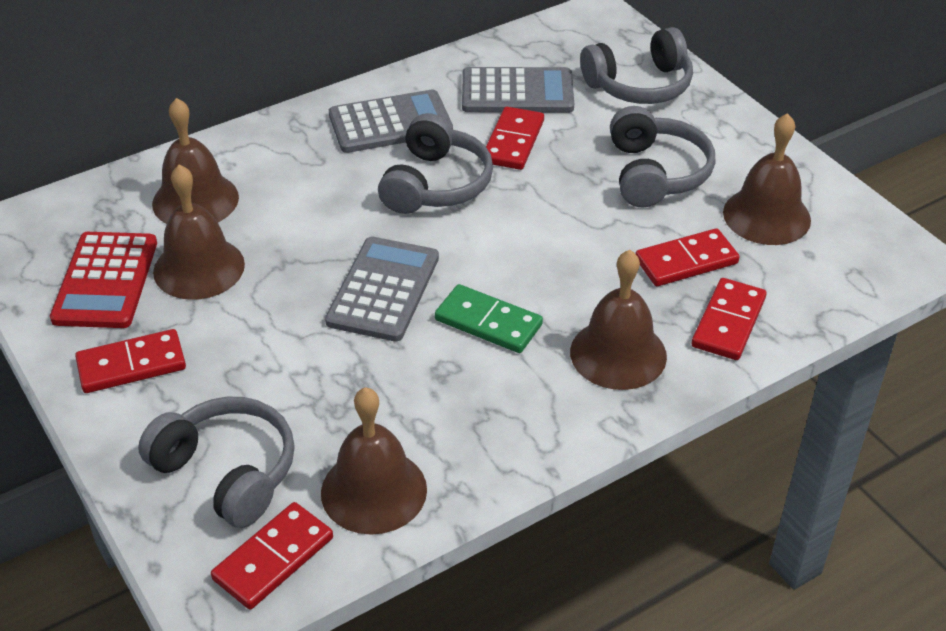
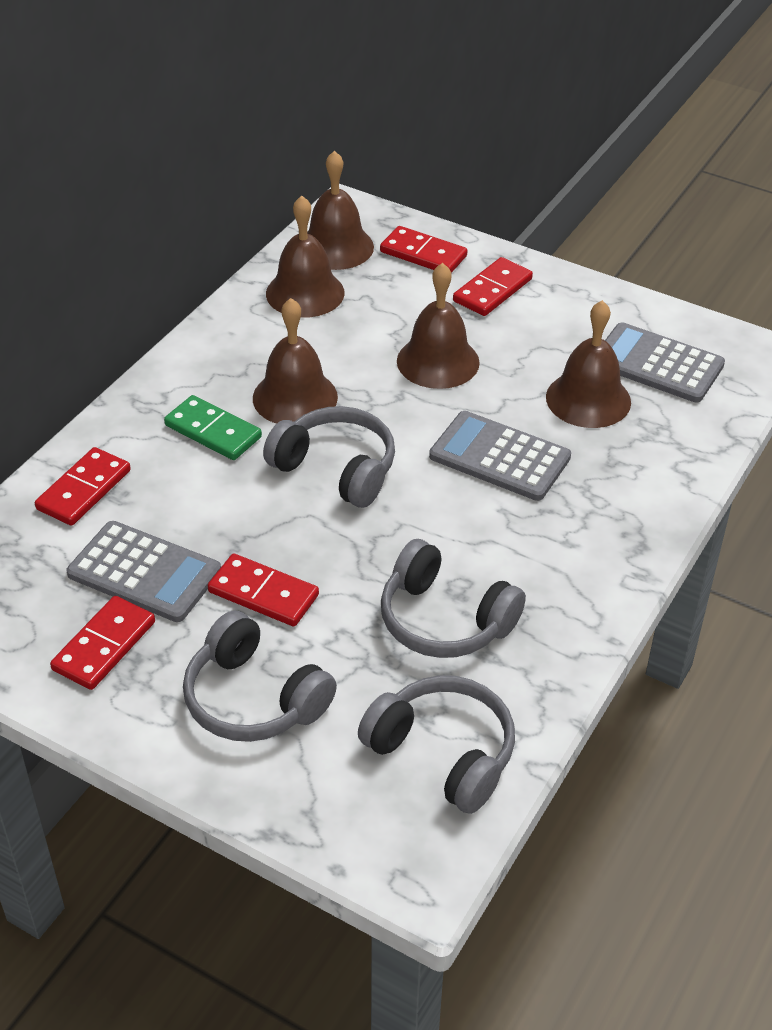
red calculator: [50,232,157,328] = 1 -> none = 0

